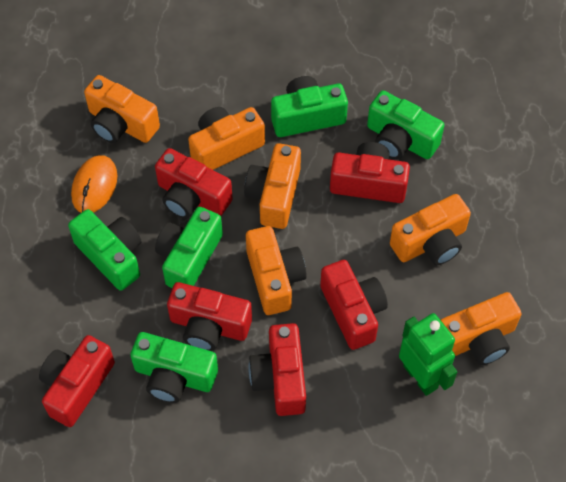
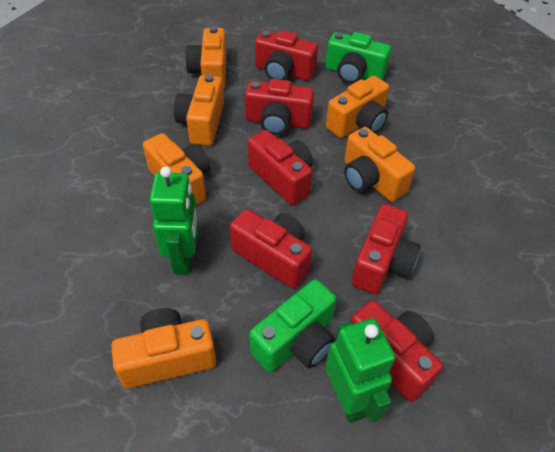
green camera: [68,209,142,291] [130,332,218,403] [155,207,223,288] [271,76,348,137] [367,91,444,159] = 5 -> [249,279,336,372] [325,32,391,84] = 2
green robot: [399,313,457,396] = 1 -> [149,166,199,274] [325,318,396,423] = 2
orange mouse: [71,155,117,213] = 1 -> none = 0

